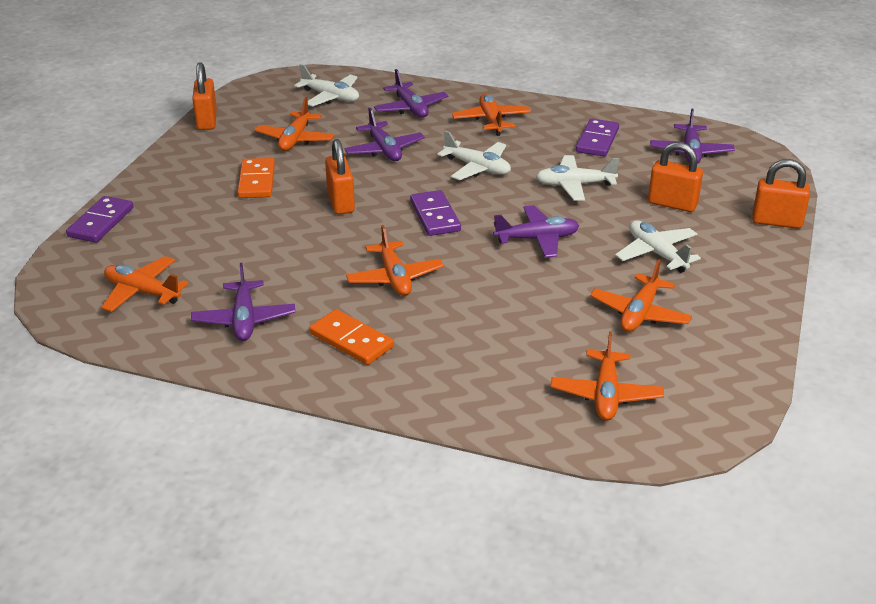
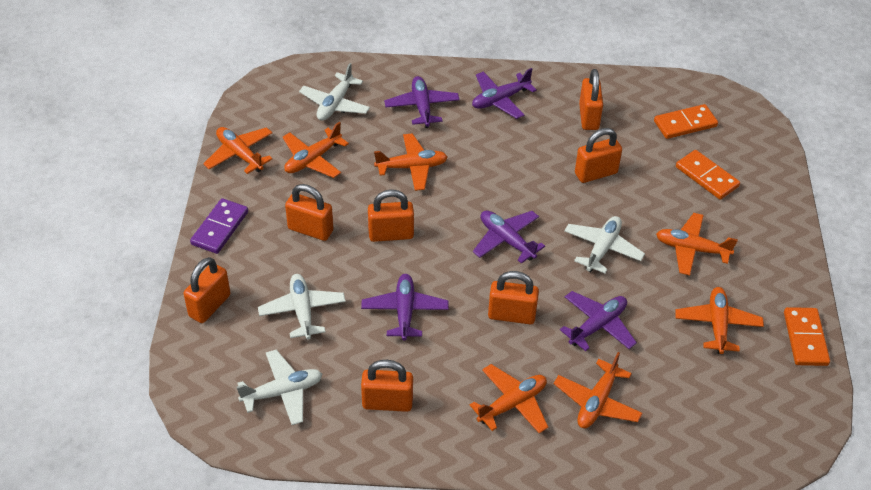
orange domino: [238,158,275,198] [309,309,394,365] = 2 -> [654,104,718,139] [676,150,740,200] [784,307,830,366] = 3
orange padlock: [192,62,217,130] [325,139,355,214] [648,142,703,212] [752,159,810,229] = 4 -> [183,257,231,323] [285,184,333,241] [361,360,413,412] [368,189,414,242] [488,271,539,324] [575,128,622,183] [579,69,603,130] = 7
orange plane: [101,256,189,312] [254,97,335,151] [346,225,444,296] [452,93,531,136] [551,331,664,421] [590,259,692,332] = 6 -> [203,127,273,174] [283,122,349,178] [374,133,448,191] [470,364,548,433] [554,352,642,428] [656,213,738,275] [675,287,764,354] = 7
purple domino: [66,196,134,243] [410,190,461,236] [576,118,619,157] = 3 -> [190,198,248,254] = 1

